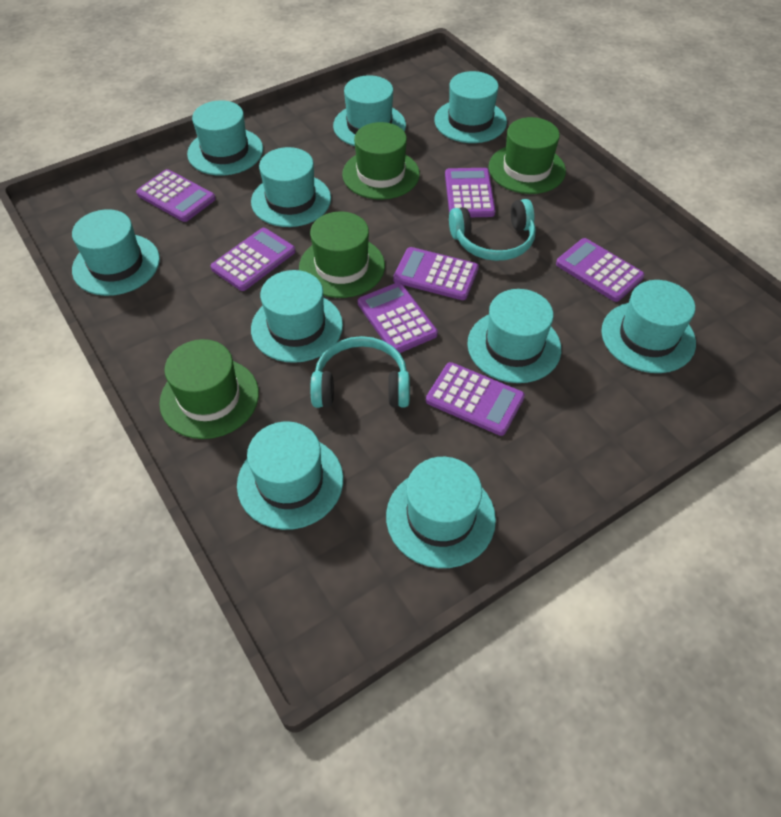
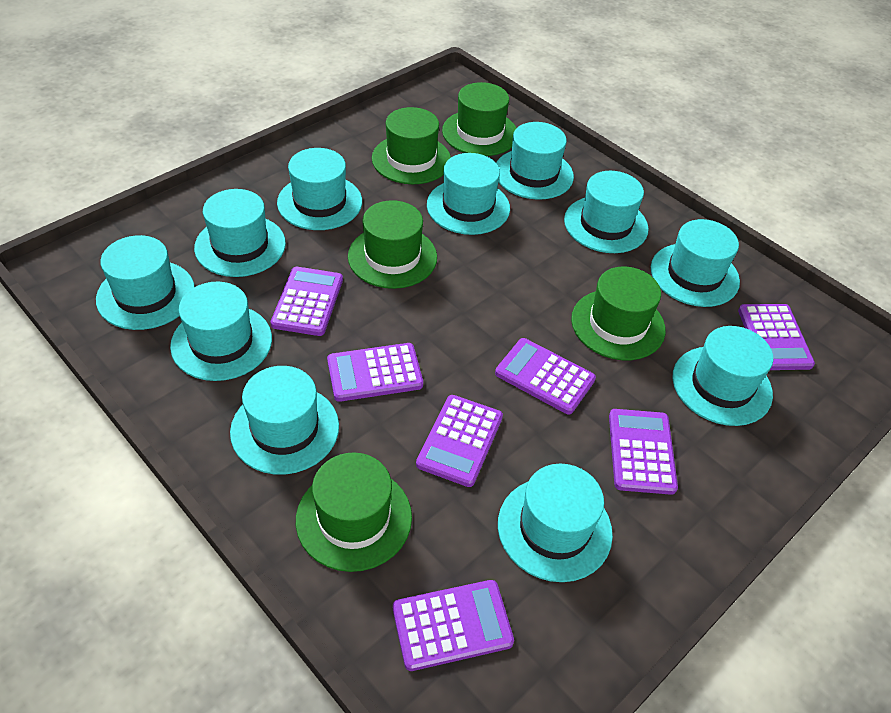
green hat: [159,339,259,439] [299,212,385,298] [342,122,420,200] [488,117,566,194] = 4 -> [296,452,412,572] [348,200,437,289] [372,107,451,184] [442,82,516,156] [571,267,666,360] = 5
turquoise hat: [72,209,160,296] [187,100,263,176] [237,422,343,530] [251,147,331,227] [251,270,343,363] [333,76,406,146] [386,457,496,568] [434,71,507,143] [467,289,561,383] [601,280,696,373] = 10 -> [96,235,195,330] [170,282,272,381] [194,189,286,277] [230,366,339,475] [277,148,362,230] [427,153,510,235] [496,122,574,200] [498,464,613,582] [564,171,649,253] [651,219,740,307] [672,326,773,426] = 11
turquoise headphones: [310,336,410,408] [449,199,536,261] = 2 -> none = 0

